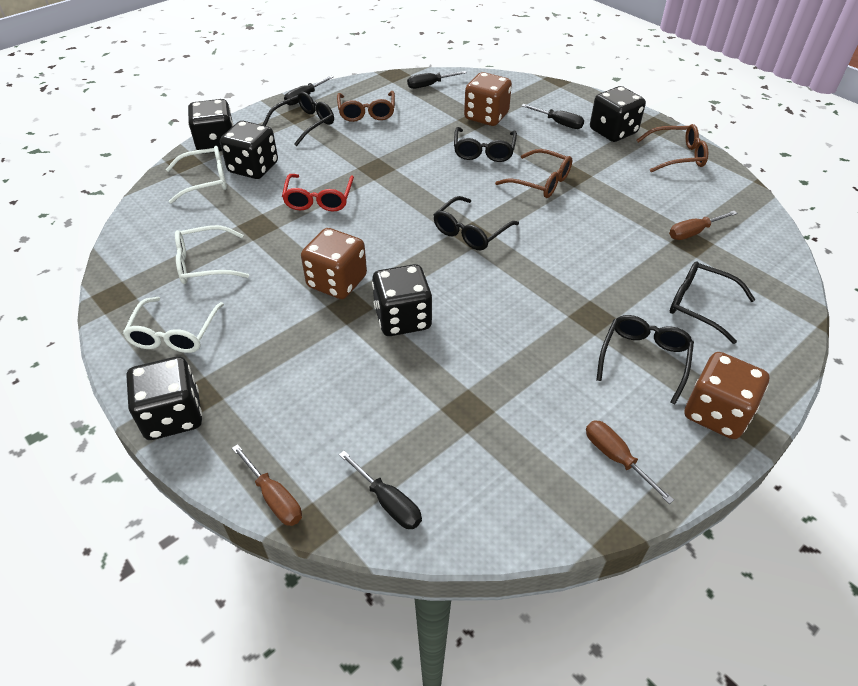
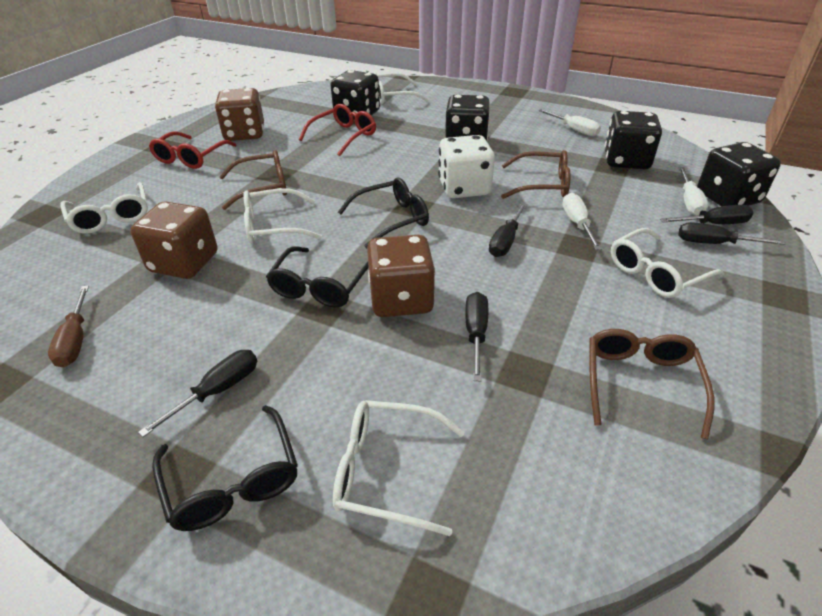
black dice: [126,356,202,440] [188,99,234,154] [220,121,278,179] [372,264,432,336] [590,86,646,142] = 5 -> [330,70,380,120] [445,95,490,141] [605,111,662,169] [697,142,781,206] = 4
black glasses: [263,92,334,146] [434,196,519,250] [454,127,517,162] [596,315,694,404] [670,261,755,344] = 5 -> [152,405,298,531] [266,246,369,307] [338,178,429,249] = 3
black screwdriver: [284,76,333,106] [339,451,422,529] [407,71,467,89] [522,104,584,129] = 4 -> [138,350,257,437] [465,292,488,381] [489,203,527,257] [660,205,753,224] [679,222,786,245] = 5
brown screwdriver: [232,444,302,526] [586,420,674,504] [669,211,738,240] = 3 -> [48,285,89,367] = 1
red glasses: [282,174,354,212] = 1 -> [149,132,237,169] [299,104,376,156] = 2
white dice: none = 0 -> [438,135,495,198] = 1
white glasses: [123,297,224,353] [166,146,227,204] [175,225,249,284] = 3 -> [60,182,148,234] [243,188,322,244] [333,400,464,536] [372,71,429,104] [611,228,724,298] = 5
white screwdriver: none = 0 -> [538,109,601,136] [562,193,602,250] [679,167,709,216] = 3

